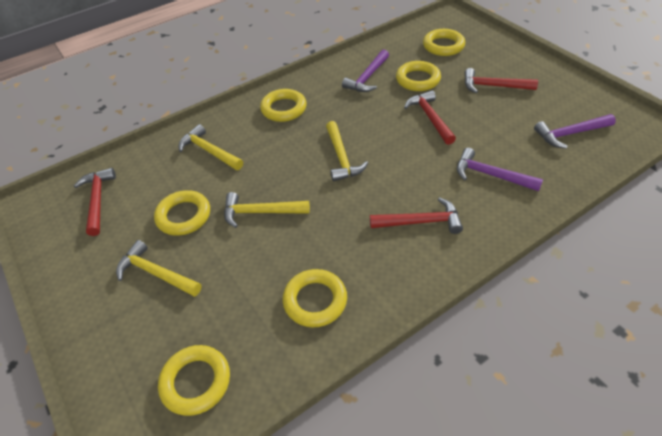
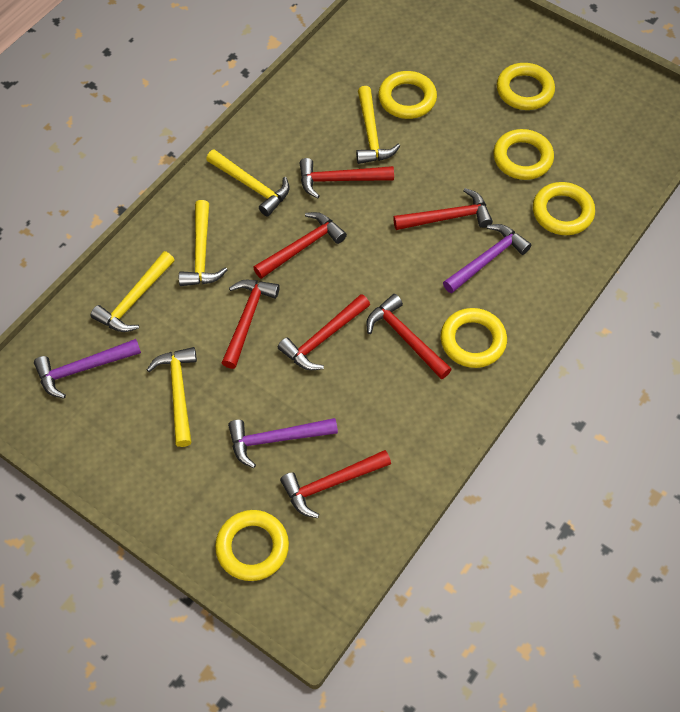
red hammer: [74,168,116,236] [370,197,463,234] [404,90,456,145] [465,68,538,93] = 4 -> [222,280,280,369] [253,212,347,279] [278,294,370,370] [280,450,391,518] [299,158,394,199] [366,294,452,379] [393,188,493,230] = 7
yellow hammer: [116,240,201,297] [179,124,243,170] [224,192,310,228] [326,121,368,181] = 4 -> [91,251,175,332] [147,347,197,447] [179,200,228,286] [206,149,289,216] [356,86,400,164] = 5

